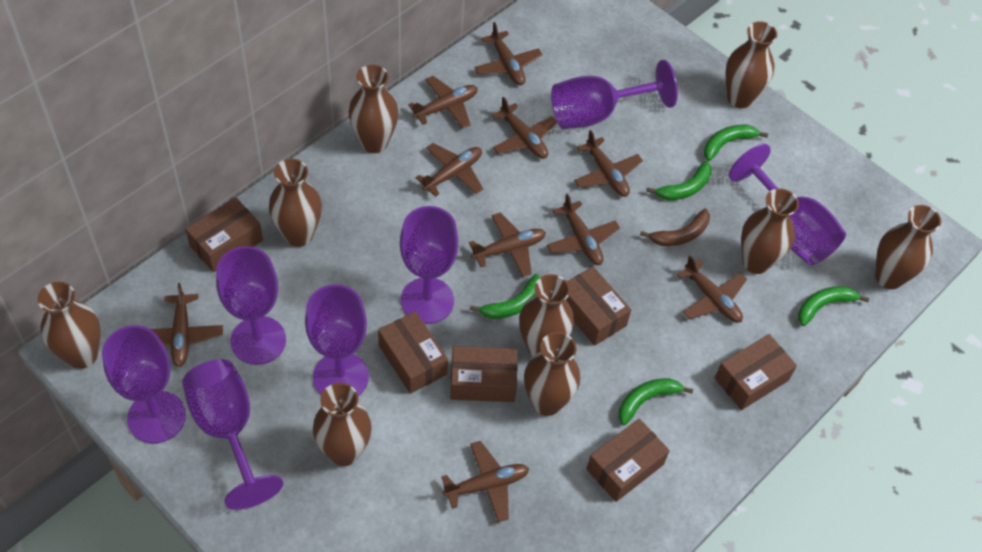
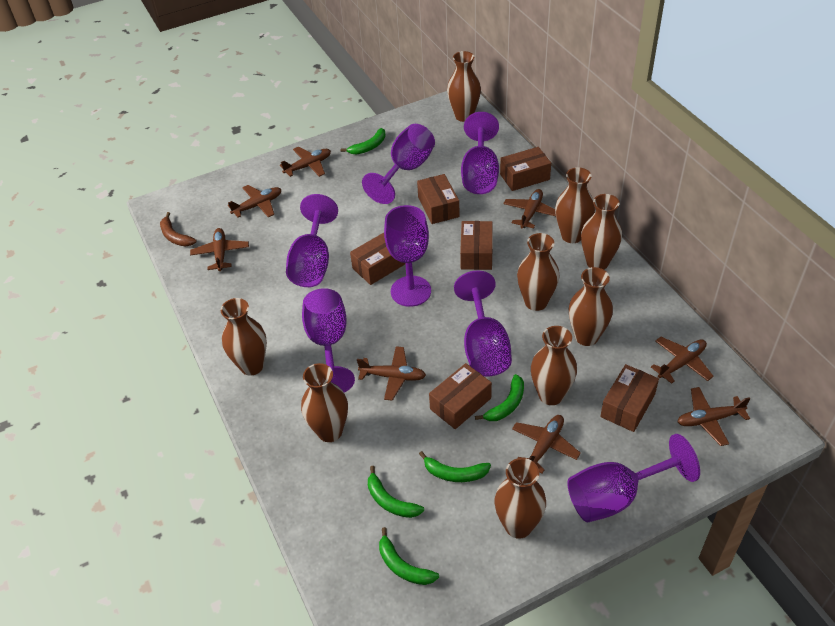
brown plane: [151,283,223,367] [408,76,478,129] [415,143,483,197] [441,441,529,522] [469,213,546,277] [474,22,542,85] [492,97,557,159] [547,193,620,265] [574,130,643,197] [677,255,747,323] = 10 -> [190,228,249,271] [228,185,281,217] [280,147,331,177] [357,346,426,401] [503,189,556,228] [512,415,581,473] [651,337,714,384] [677,387,750,446] = 8

